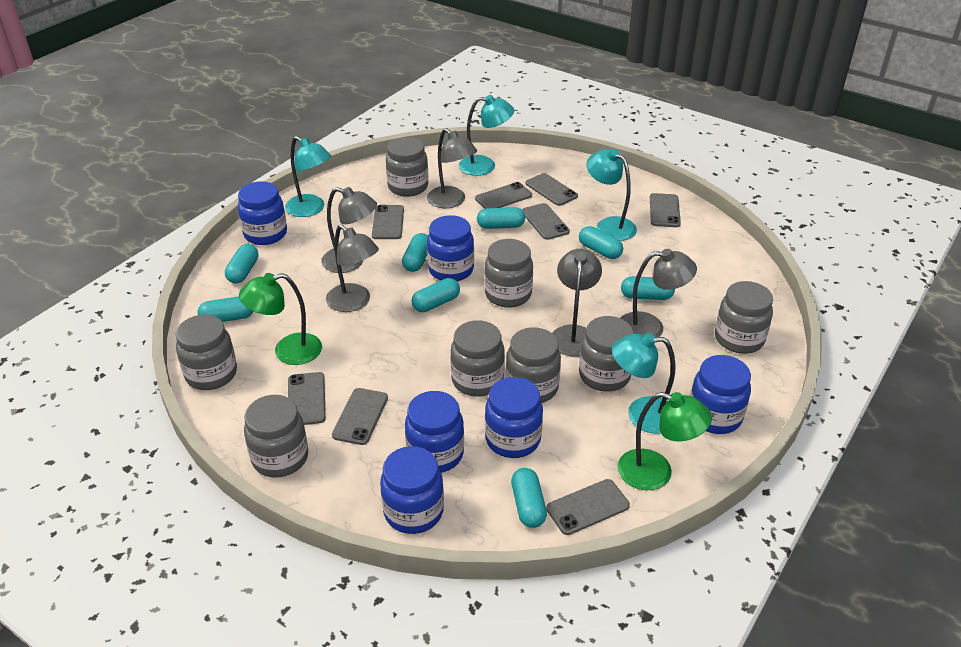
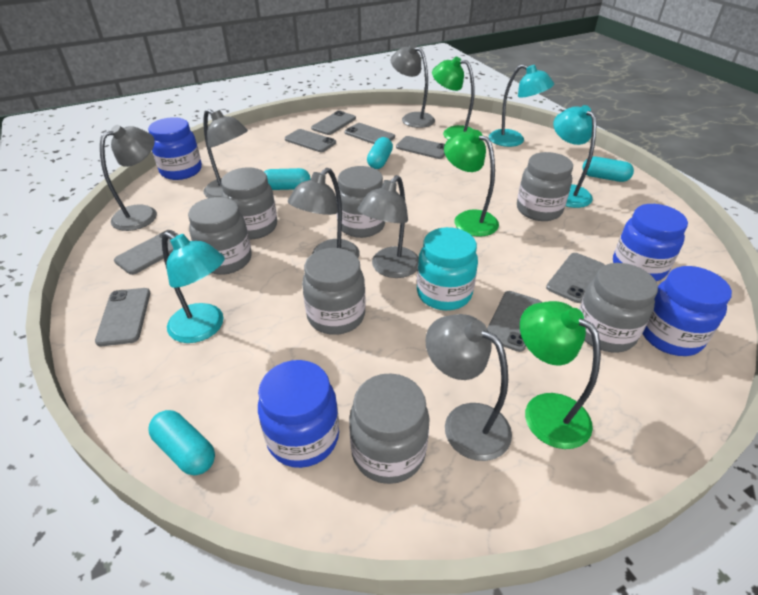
blue jar: [238,181,287,245] [380,446,444,534] [405,391,464,473] [427,215,474,281] [485,377,543,458] [690,355,751,434] = 6 -> [148,117,202,180] [258,360,339,468] [613,204,688,281] [642,266,732,356] = 4
green lamp: [239,273,322,365] [618,392,712,490] = 2 -> [432,57,474,140] [444,130,499,237] [520,301,601,449] = 3
grey jar: [176,315,237,390] [244,395,308,477] [386,137,428,197] [450,320,505,397] [484,239,533,308] [506,327,561,403] [579,316,634,392] [715,281,773,354] = 8 -> [188,197,252,275] [221,167,277,239] [302,248,366,335] [336,166,385,238] [349,373,430,484] [517,152,573,221] [579,263,658,352] = 7
grey lamp: [321,187,377,273] [326,225,379,312] [427,128,477,208] [552,249,602,356] [621,249,697,337] = 5 -> [100,125,157,231] [203,109,248,198] [288,168,360,258] [357,175,419,278] [391,44,435,128] [425,314,512,461] = 6
turquoise capsule: [198,296,253,322] [225,244,258,283] [402,233,428,272] [411,278,460,312] [477,207,525,229] [511,468,547,528] [579,226,623,259] [621,276,675,300] = 8 -> [148,410,215,476] [264,168,311,190] [367,137,393,169] [582,157,634,182] = 4
turquoise jar: none = 0 -> [417,227,478,310] = 1
turquoise lamp: [285,136,331,217] [459,95,514,176] [586,149,637,241] [612,333,675,434] = 4 -> [162,232,225,343] [489,64,554,147] [553,105,596,208] = 3

